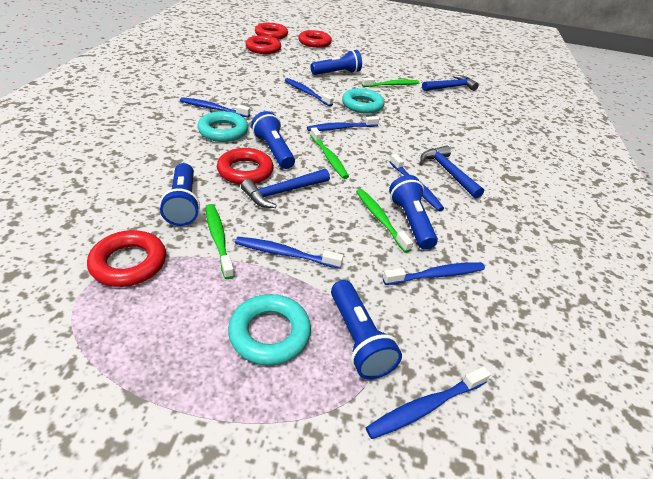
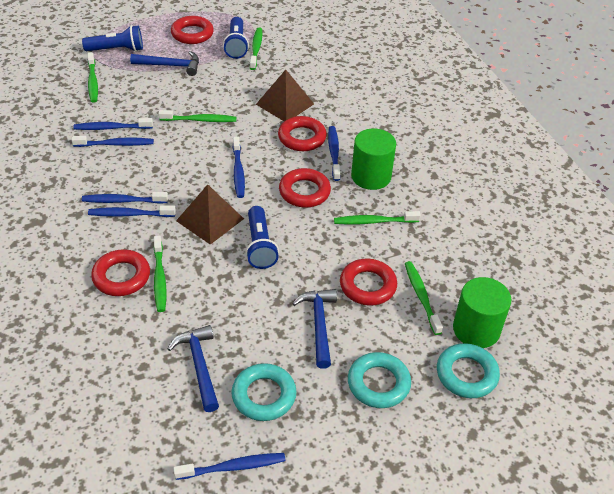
blue flashlight: [159,163,200,226] [251,111,295,169] [311,50,362,75] [331,280,402,379] [389,175,438,250] = 5 -> [82,25,143,52] [223,17,249,59] [246,206,279,269] = 3
brown pyramid: none = 0 -> [176,184,244,245] [256,70,314,121] = 2
green cylinder: none = 0 -> [351,128,396,190] [453,277,511,348] = 2
green toothbrush: [206,204,234,279] [310,127,349,179] [356,189,413,253] [362,78,419,87] = 4 -> [88,52,98,103] [154,236,166,312] [158,110,236,122] [250,28,262,70] [334,211,421,225] [405,261,443,335] = 6

